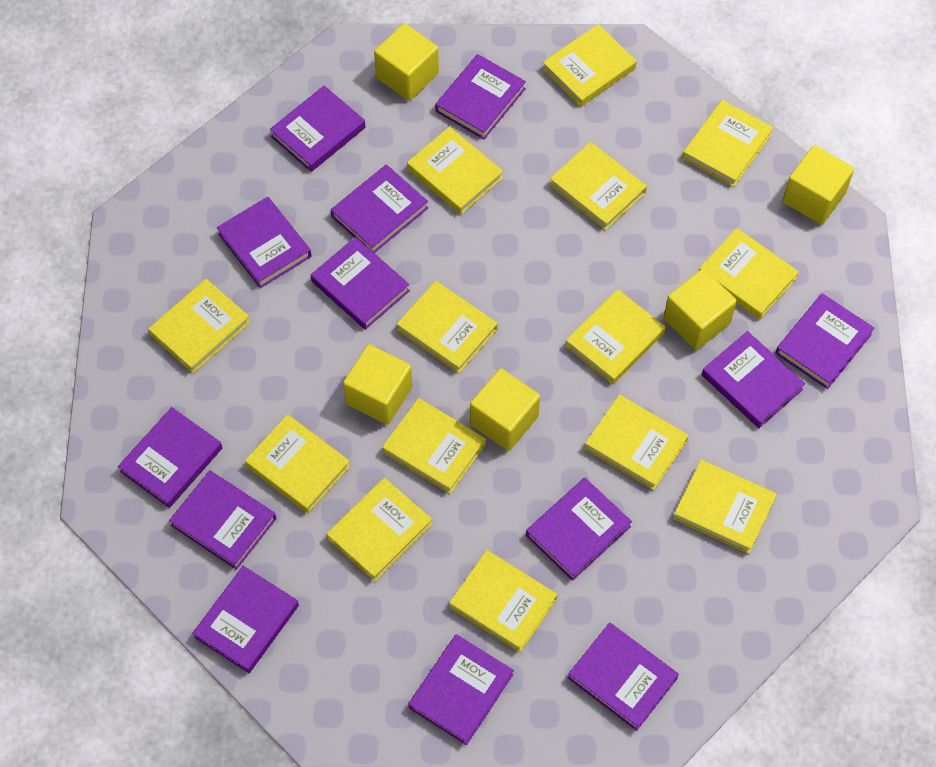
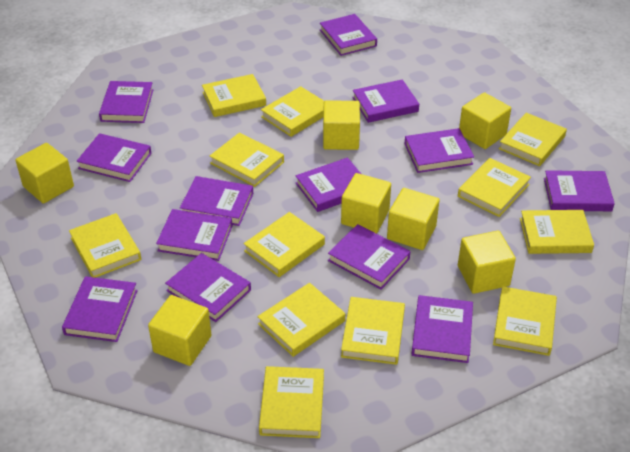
yellow book: [148,279,250,373] [245,414,350,513] [327,478,432,581] [382,398,486,494] [397,281,498,374] [407,126,503,215] [449,550,557,653] [542,24,637,107] [549,142,647,231] [565,289,665,385] [584,395,689,490] [673,460,777,554] [682,100,773,187] [699,228,799,319] = 14 -> [69,213,141,278] [202,74,266,117] [210,132,284,187] [244,212,325,277] [257,283,345,357] [259,366,324,438] [261,86,324,137] [341,297,405,365] [458,158,531,217] [493,286,557,356] [499,113,567,166] [520,210,594,254] = 12
yellow cube: [343,344,412,425] [374,23,439,101] [470,368,540,451] [664,269,737,350] [783,145,854,225] = 5 -> [15,143,74,204] [148,295,211,366] [323,100,360,150] [341,173,391,234] [387,188,439,250] [458,230,516,294] [459,92,511,149] = 7

